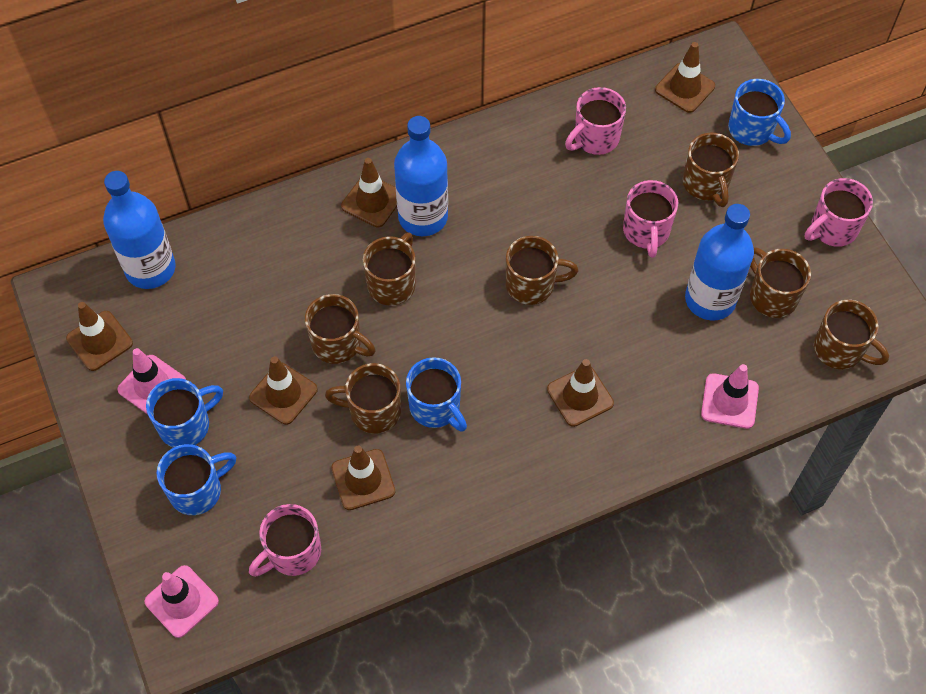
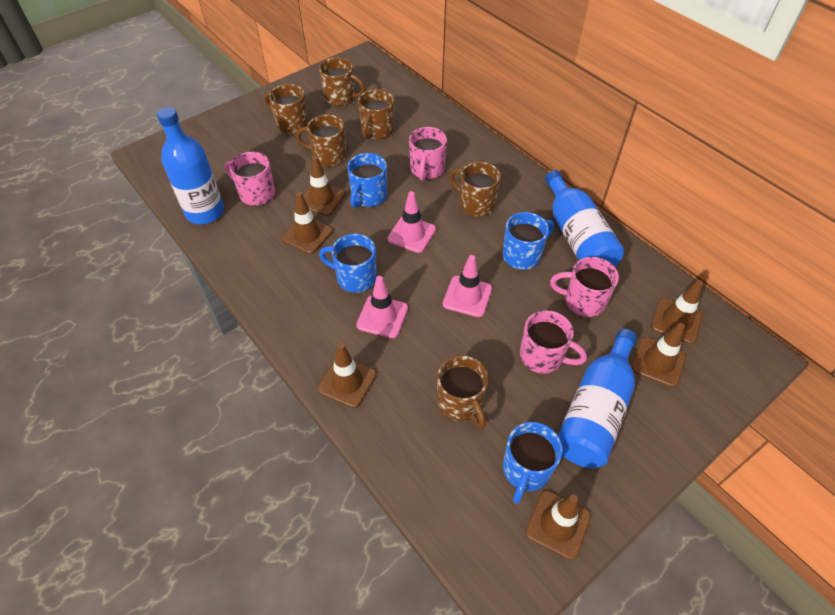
brown mug: [305,294,376,364] [325,363,401,434] [363,233,416,306] [506,236,578,305] [683,133,739,207] [750,247,811,318] [814,300,889,369] = 7 -> [264,84,309,134] [296,115,347,166] [319,58,366,106] [358,89,394,140] [437,356,488,429] [449,162,501,216] = 6

